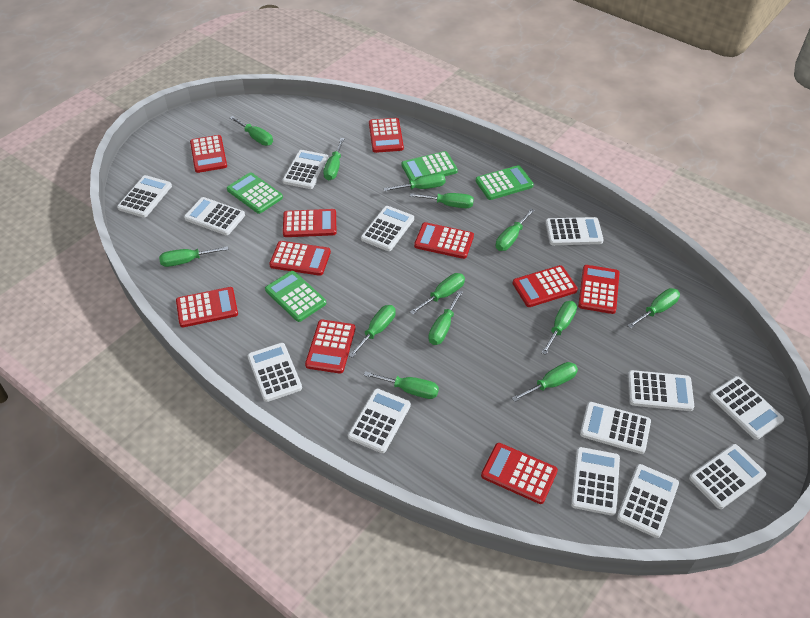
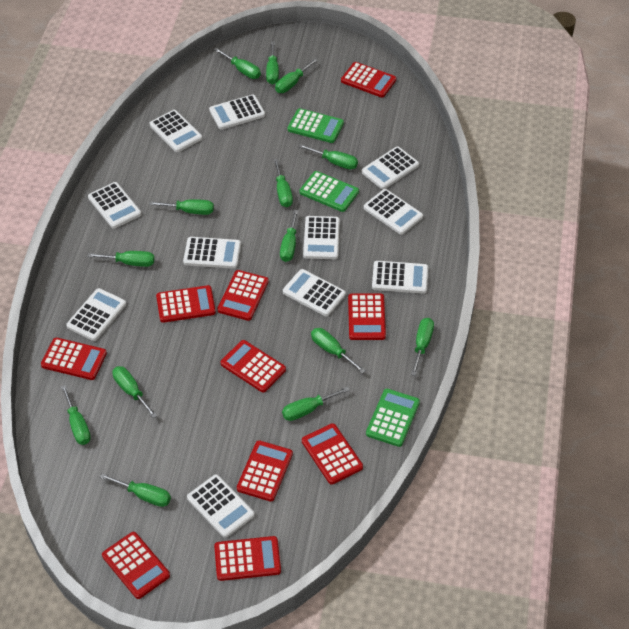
green calculator: [227,172,283,214] [265,271,326,322] [402,151,458,181] [476,165,534,200] = 4 -> [288,108,344,143] [299,171,359,212] [366,389,420,447] = 3
green screwdriver: [159,246,229,267] [230,116,273,146] [323,138,345,180] [349,305,396,358] [364,371,439,399] [383,173,445,191] [410,193,474,208] [410,273,465,315] [428,290,463,345] [496,209,534,251] [512,362,578,402] [541,301,577,355] [627,288,680,329] = 13 -> [61,385,91,445] [87,251,155,267] [100,473,171,507] [112,366,158,418] [149,199,214,215] [214,48,261,79] [266,42,279,85] [273,158,293,207] [275,58,318,93] [280,210,298,262] [282,386,350,421] [299,144,358,170] [311,328,366,373] [411,318,434,376] = 14
white calculator: [117,175,172,218] [184,197,245,235] [247,343,302,402] [282,150,329,189] [348,389,411,453] [361,206,414,251] [545,217,604,245] [571,447,620,516] [580,402,651,454] [617,464,679,538] [628,370,694,411] [689,444,766,509] [710,376,784,440] = 13 -> [66,288,126,341] [88,182,141,229] [150,110,202,152] [183,237,241,269] [187,474,255,538] [209,94,265,130] [283,269,346,316] [303,216,340,259] [362,147,419,189] [364,189,423,235] [372,261,428,294] = 11

